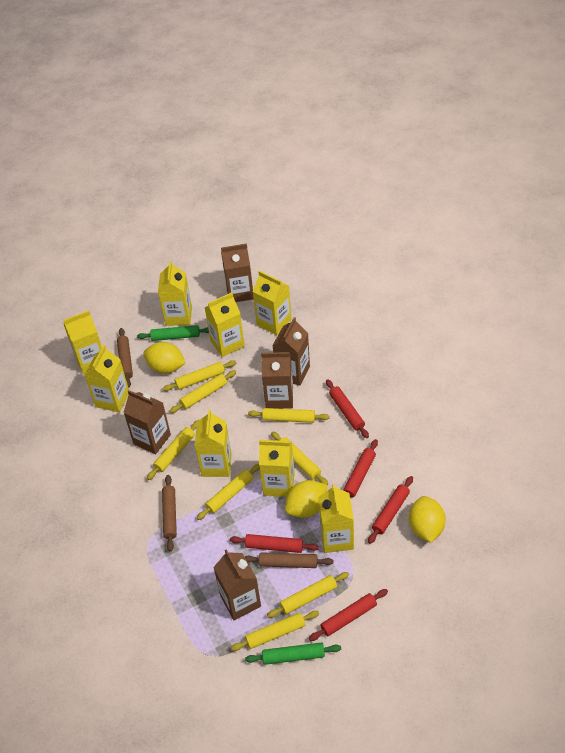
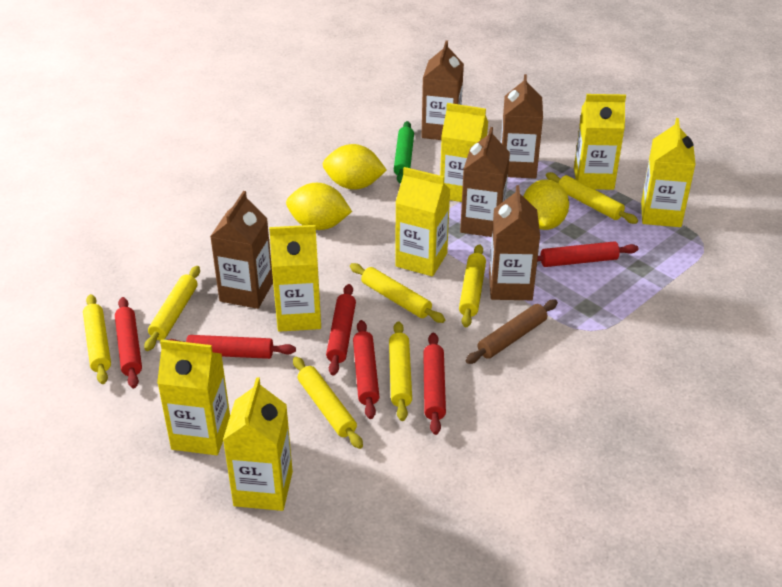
brown rolling pin: [117,328,133,388] [162,475,177,551] [245,552,334,568] = 3 -> [466,299,558,364] = 1
green rolling pin: [137,325,209,341] [245,642,341,665] = 2 -> [394,121,414,184] = 1
red rolling pin: [230,534,319,553] [309,589,388,641] [326,379,369,438] [343,439,378,498] [368,476,413,544] = 5 -> [115,297,142,388] [168,335,296,359] [326,284,356,376] [353,320,379,419] [423,333,446,435] [537,241,638,267] = 6
yellow carton: [63,310,102,374] [85,345,129,412] [158,261,192,326] [195,410,232,477] [204,292,245,357] [253,271,291,335] [259,440,295,497] [318,484,354,553] = 8 -> [157,339,230,455] [223,377,293,511] [269,225,321,332] [395,167,450,276] [440,103,488,202] [574,94,626,190] [641,118,696,227] = 7
yellow rolling pin: [147,420,199,480] [162,360,236,391] [170,370,236,413] [197,464,260,520] [231,611,319,651] [248,408,329,423] [267,572,349,618] [271,432,328,485] = 8 -> [83,294,111,384] [144,266,200,351] [293,357,363,449] [350,263,445,323] [389,321,412,421] [459,244,486,327] [546,172,638,224] = 7

